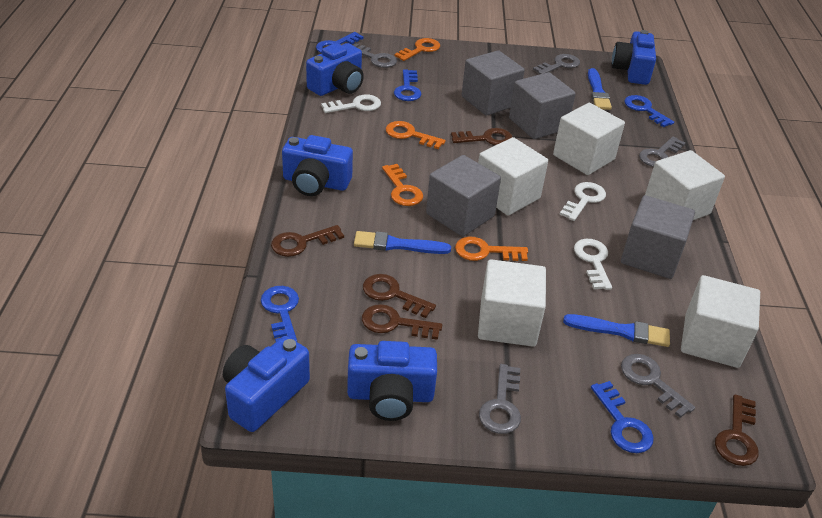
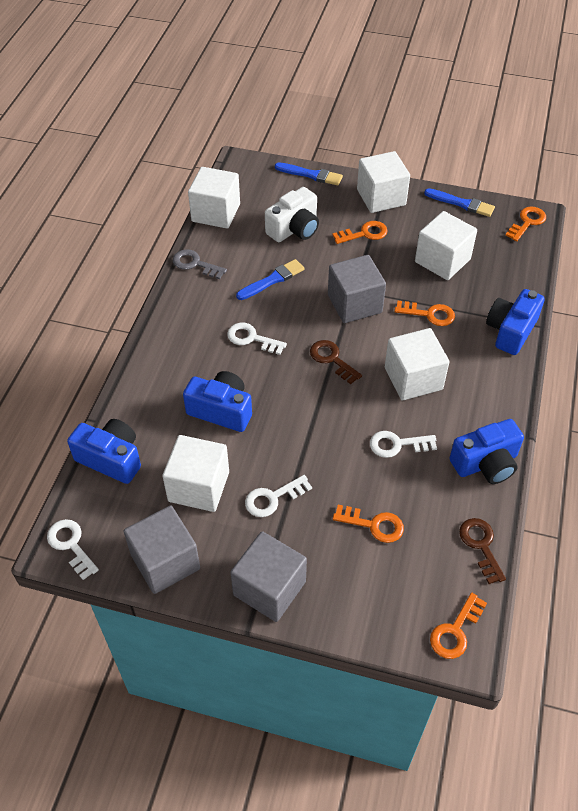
blue camera: [223,336,310,432] [282,135,353,196] [306,43,364,96] [347,341,437,421] [611,30,656,85] = 5 -> [67,419,141,484] [183,371,252,432] [450,419,524,484] [486,289,545,355] = 4
blue key: [261,286,299,342] [316,32,364,53] [394,69,421,101] [591,381,654,453] [624,95,674,127] = 5 -> none = 0
brown key: [271,225,344,257] [362,304,442,340] [363,274,436,318] [451,128,512,145] [715,394,759,466] = 5 -> [310,340,362,384] [459,518,506,584] = 2
grey cube: [426,155,501,237] [462,50,525,116] [509,72,576,139] [621,195,695,279] = 4 -> [124,505,200,594] [230,531,307,622] [328,255,386,323] = 3
grey key: [353,43,397,68] [479,364,521,434] [533,54,580,74] [621,354,695,418] [639,137,685,167] = 5 -> [173,249,227,279] = 1
orange key: [382,164,423,206] [386,121,446,149] [394,38,440,61] [455,237,528,261] = 4 -> [332,221,388,244] [333,505,404,543] [394,301,455,326] [430,593,487,659] [505,207,546,241] = 5
white camera: none = 0 -> [265,187,319,242] = 1
white key: [321,94,381,113] [559,182,606,221] [574,239,612,290] = 3 -> [47,519,99,580] [227,323,287,355] [245,475,312,517] [370,431,437,458] = 4

